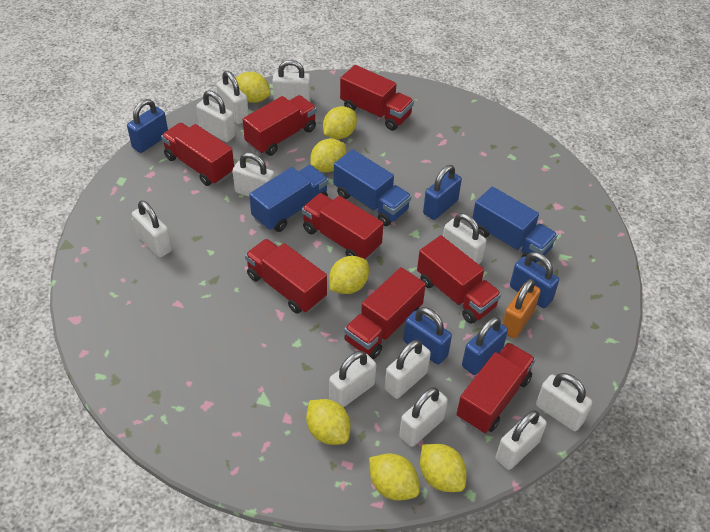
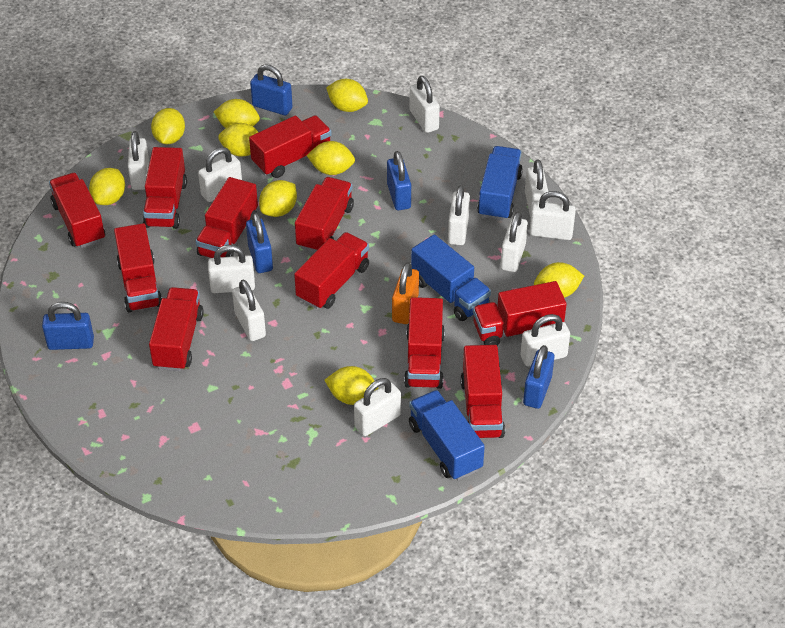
red truck: [161,123,234,186] [243,95,317,156] [245,239,327,314] [302,193,384,260] [340,65,414,131] [344,267,426,359] [417,235,501,324] [457,342,536,433] = 8 -> [49,173,105,248] [114,223,162,313] [143,147,187,229] [149,287,204,371] [196,177,258,258] [249,115,332,178] [294,232,369,309] [295,177,354,252] [404,297,445,389] [460,345,505,438] [473,281,567,346] = 11
yellow lemon: [236,72,271,103] [306,399,351,445] [310,138,346,172] [323,106,357,139] [329,256,369,294] [369,454,420,500] [420,444,467,492] = 7 -> [89,168,125,205] [151,108,185,144] [214,99,260,128] [218,123,258,157] [259,180,297,217] [306,141,355,175] [324,366,378,405] [326,79,368,112] [534,262,584,298] = 9

